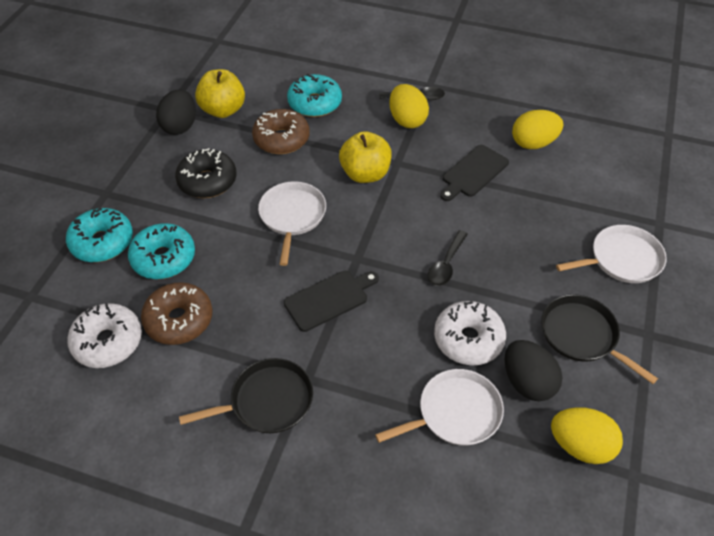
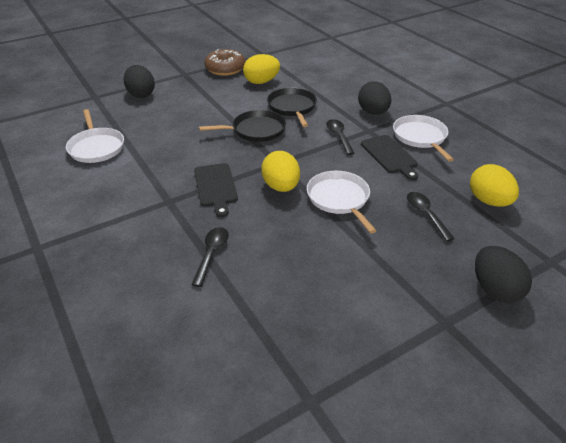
black donut: [175,148,236,198] = 1 -> none = 0
black egg: [156,90,196,135] [505,340,562,401] = 2 -> [124,65,155,98] [358,81,391,115] [475,246,532,303] = 3
black spoon: [380,87,445,100] [428,230,468,286] = 2 -> [191,227,229,287] [326,119,355,155] [407,192,455,241] = 3
brown donut: [141,282,213,345] [252,109,310,154] = 2 -> [204,49,245,76] = 1
turquoise donut: [66,208,133,262] [128,223,195,279] [287,74,342,117] = 3 -> none = 0
white donut: [67,303,142,368] [434,301,506,366] = 2 -> none = 0
yellow apple: [195,69,245,118] [339,131,392,183] = 2 -> none = 0

